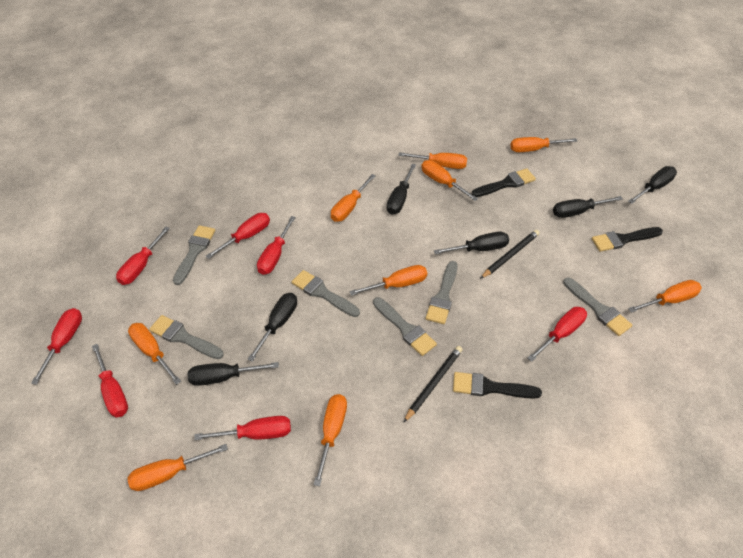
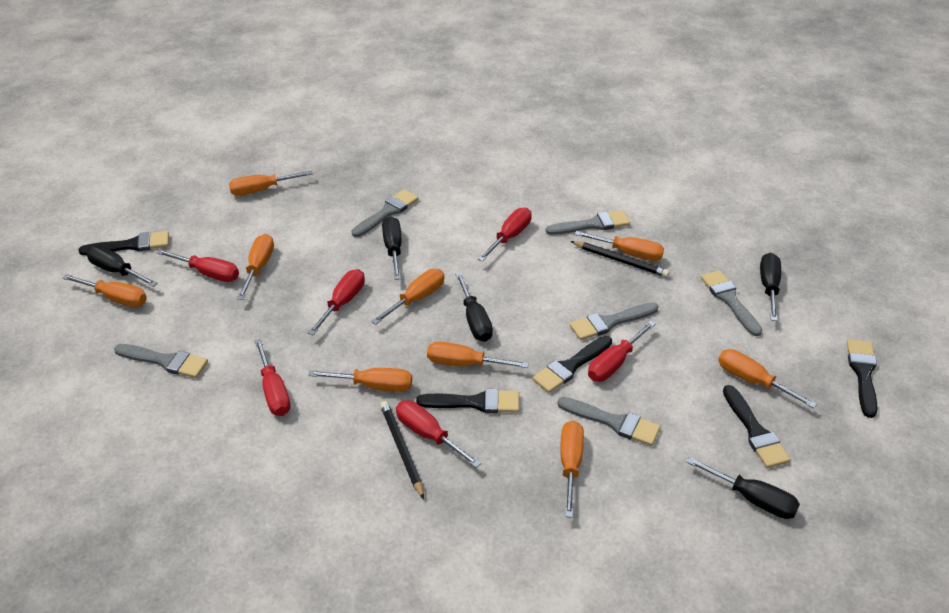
black brush: [453,372,542,399] [472,168,536,197] [592,227,663,252] = 3 -> [78,231,169,255] [416,389,519,413] [532,336,612,393] [723,385,791,468] [847,339,877,418] = 5
black screwdriver: [188,362,279,386] [247,293,297,362] [387,164,416,215] [434,232,509,255] [553,196,623,218] [628,166,677,204] = 6 -> [86,245,158,287] [382,216,401,280] [455,273,493,342] [686,457,800,519] [760,253,781,321] = 5
red screwdriver: [31,308,82,385] [92,344,128,417] [116,227,170,285] [194,416,291,440] [206,213,270,259] [257,216,296,275] [527,307,587,362] = 7 -> [156,249,239,282] [255,339,291,416] [308,269,365,335] [396,400,481,468] [478,208,532,262] [588,321,656,381] = 6

